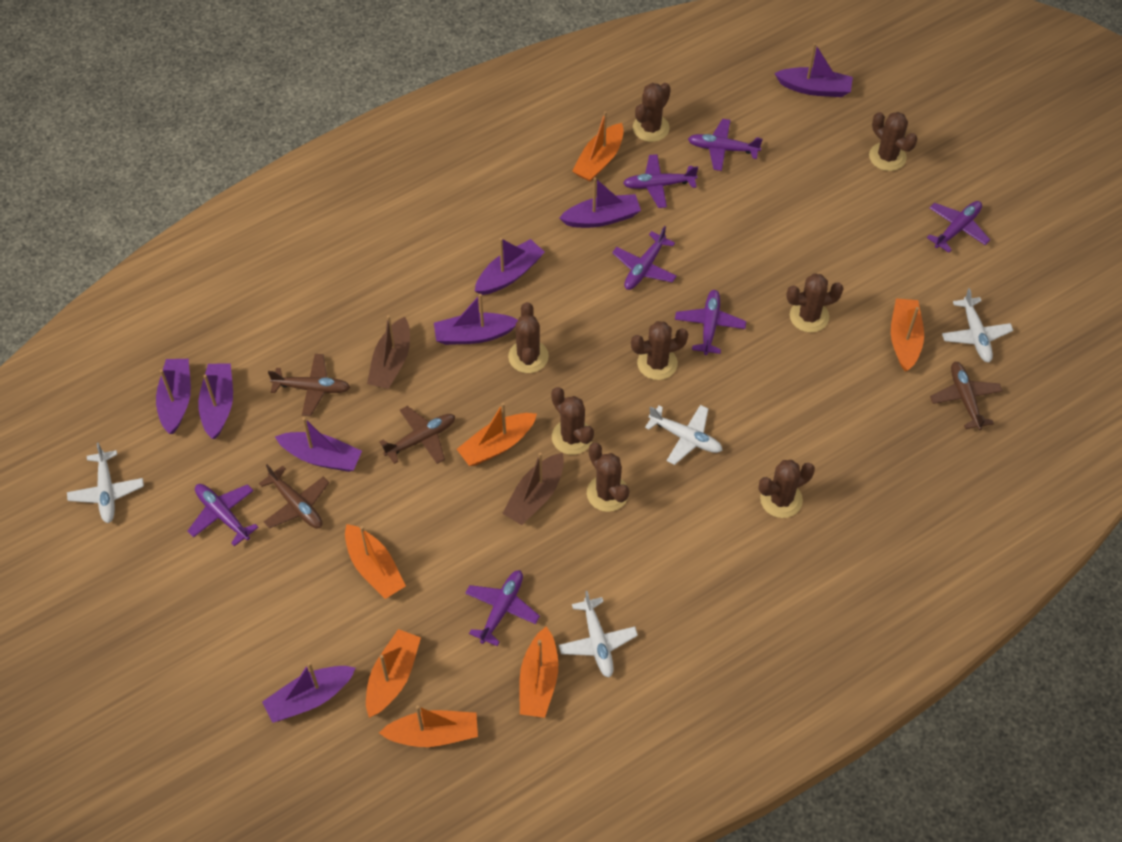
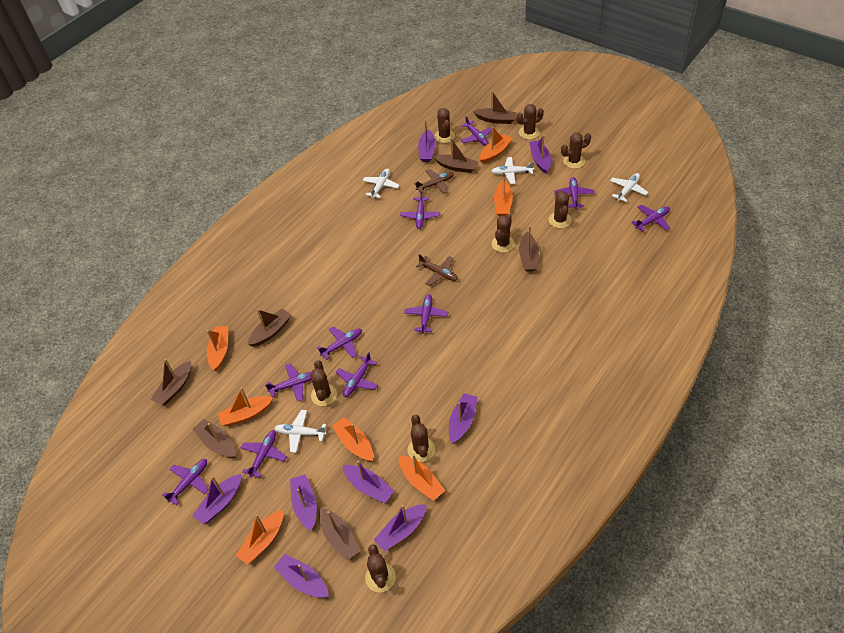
brown boat: [367,315,410,389] [502,452,564,525] = 2 -> [151,359,191,405] [193,419,235,458] [248,308,291,347] [319,508,361,561] [433,138,478,173] [473,91,517,124] [519,226,539,271] = 7
brown plane: [259,464,329,529] [268,354,350,416] [379,406,455,464] [930,361,1003,430] = 4 -> [414,169,454,194] [416,254,458,286] = 2
purple plane: [188,484,259,546] [465,570,540,646] [612,226,677,290] [623,154,698,208] [675,290,746,355] [688,119,763,171] [927,201,990,253] = 7 -> [162,459,209,505] [241,430,287,478] [265,363,312,402] [317,327,362,360] [336,352,378,397] [400,190,440,229] [404,294,448,334] [460,116,492,146] [554,177,595,209] [631,205,670,232] = 10

